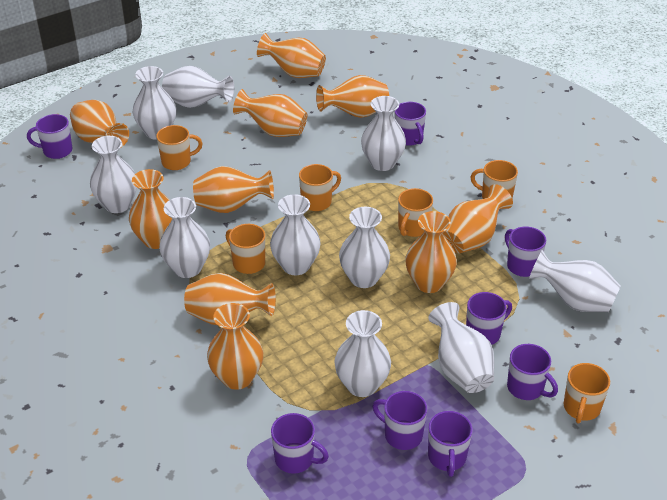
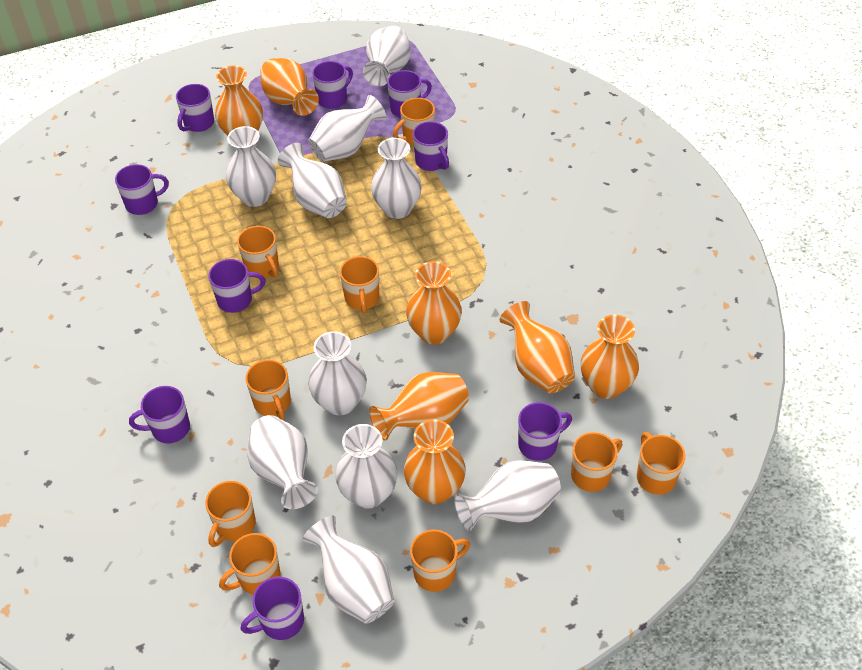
orange mug: [156,125,203,170] [226,224,265,274] [299,164,341,211] [398,188,433,237] [471,160,518,199] [564,363,610,424] = 6 -> [205,481,256,547] [219,533,281,595] [237,226,279,278] [245,360,291,420] [340,256,379,314] [393,98,435,146] [410,530,470,592] [571,432,622,492] [637,432,686,494] = 9
orange vase: [70,100,129,147] [129,169,172,249] [184,273,276,325] [193,166,274,213] [207,303,263,390] [233,89,307,137] [257,33,326,78] [316,75,389,118] [405,211,457,293] [443,184,513,253] = 10 -> [215,65,263,136] [261,58,319,116] [369,372,469,441] [404,419,466,504] [406,261,462,345] [500,301,575,394] [581,315,639,399] = 7
purple mug: [27,114,72,159] [271,413,329,474] [373,391,427,450] [394,102,426,146] [428,411,473,477] [466,292,512,345] [505,226,546,277] [507,344,558,400] = 8 -> [115,164,169,215] [129,386,190,443] [176,84,214,132] [208,259,265,313] [241,577,304,640] [312,61,353,109] [387,70,432,118] [413,121,449,171] [518,402,572,461] = 9

